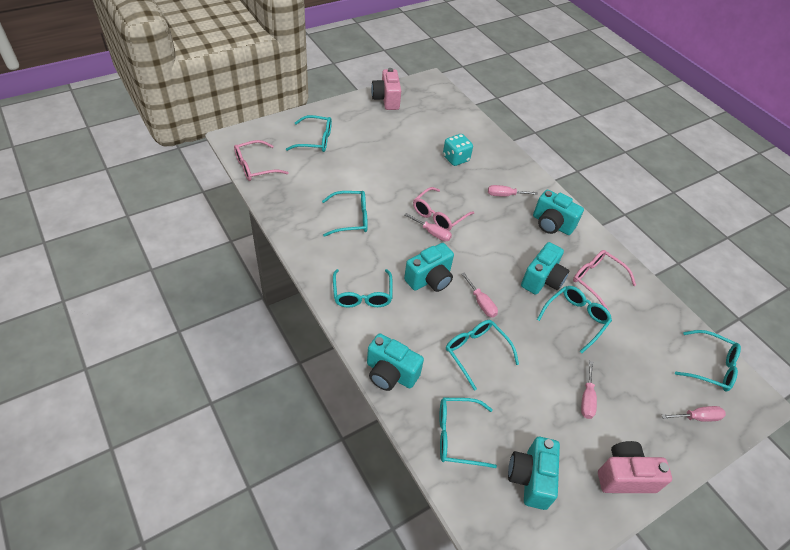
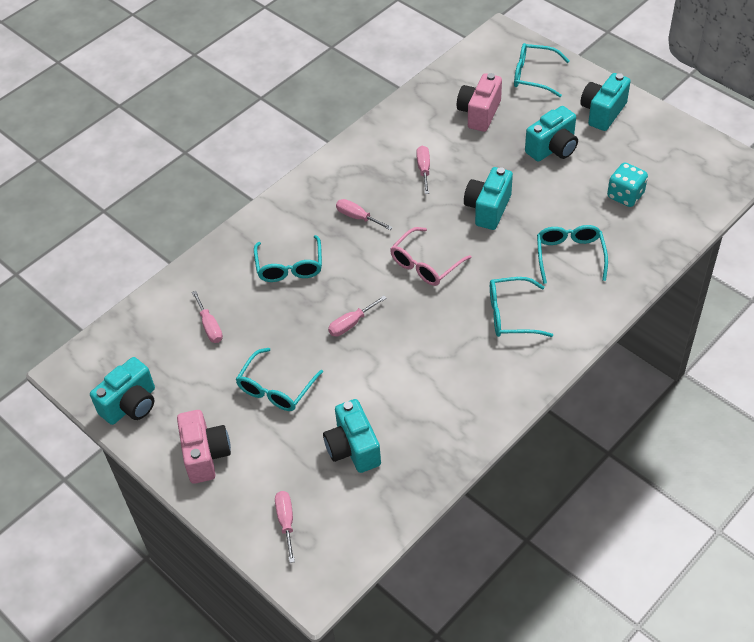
pink glasses: [234,140,289,181] [413,187,474,231] [573,250,636,311] = 3 -> [390,227,472,286] = 1
turquoise glasses: [286,115,332,152] [322,191,368,237] [333,269,393,308] [439,398,497,468] [446,320,519,391] [537,286,612,353] [675,330,741,391] = 7 -> [236,348,323,411] [254,235,322,282] [490,277,553,337] [514,43,569,97] [537,225,608,284] = 5

